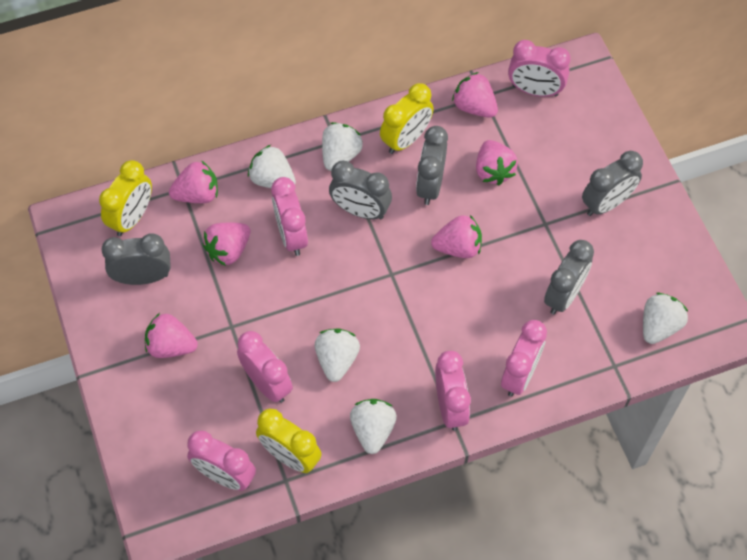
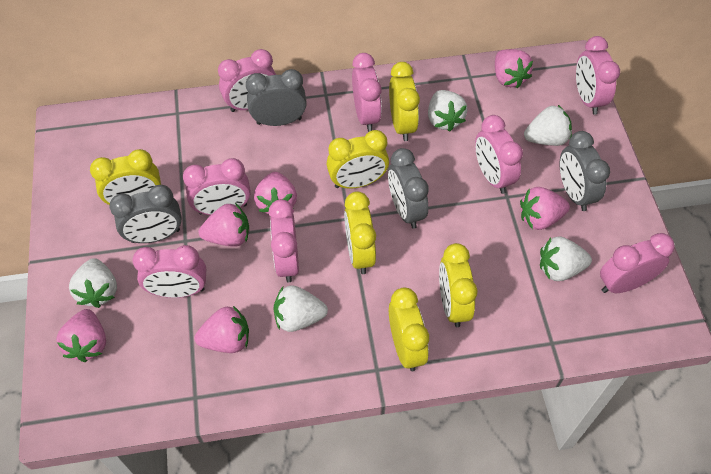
grey clock: [101,233,171,285] [329,160,392,220] [416,126,448,205] [544,240,594,315] [582,151,643,216] = 5 -> [110,185,182,243] [246,69,307,126] [388,148,429,229] [560,131,610,211] = 4
pink clock: [187,431,256,491] [237,331,293,403] [272,177,308,256] [435,351,471,431] [501,320,547,397] [508,40,571,97] = 6 -> [132,245,206,298] [183,158,250,215] [218,49,276,112] [269,199,299,282] [352,53,382,132] [475,115,523,194] [576,36,620,115] [600,233,675,293] = 8
yellow clock: [99,160,152,236] [256,409,322,473] [380,83,434,154] = 3 -> [90,149,161,205] [327,130,389,189] [344,191,376,274] [389,62,420,141] [389,288,429,371] [439,243,478,327] = 6

